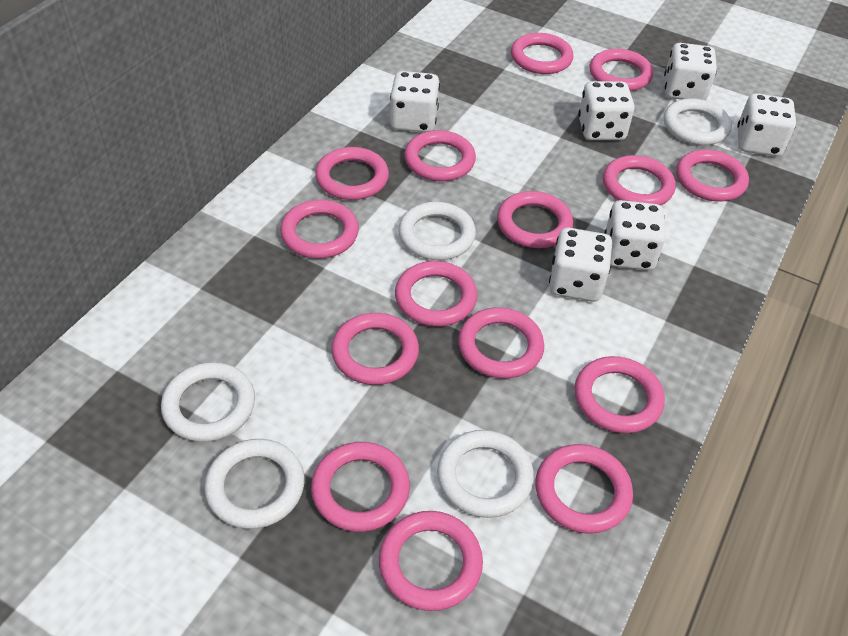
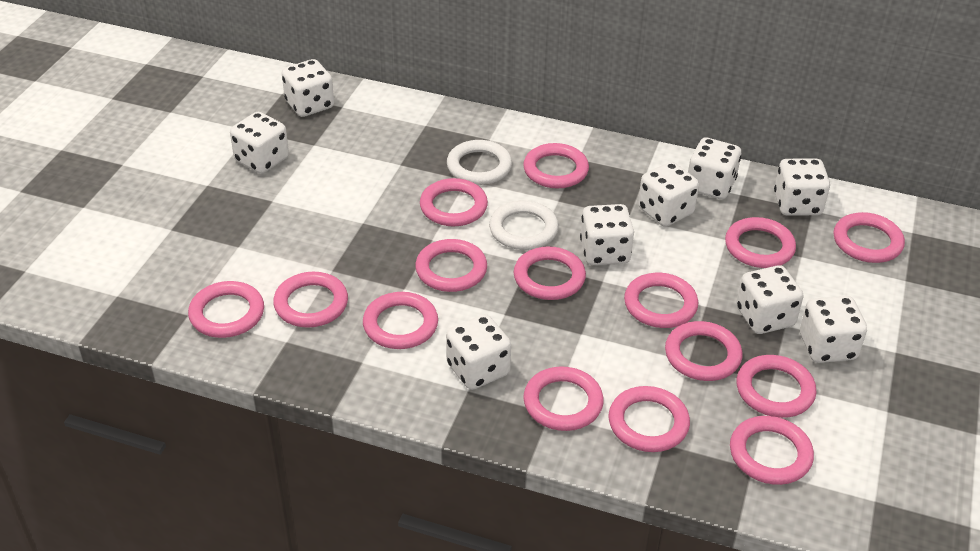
white dice: [390,71,440,132] [549,227,612,302] [578,81,635,140] [604,200,666,270] [664,43,717,100] [737,93,796,157] = 6 -> [230,112,289,174] [282,59,334,117] [446,314,511,390] [580,204,634,265] [638,162,699,227] [688,138,741,199] [736,265,804,334] [774,159,830,215] [800,296,867,363] = 9
white ring: [161,362,255,442] [204,439,305,529] [398,202,476,260] [437,430,534,518] [664,98,732,145] = 5 -> [447,140,512,185] [489,200,559,250] = 2

